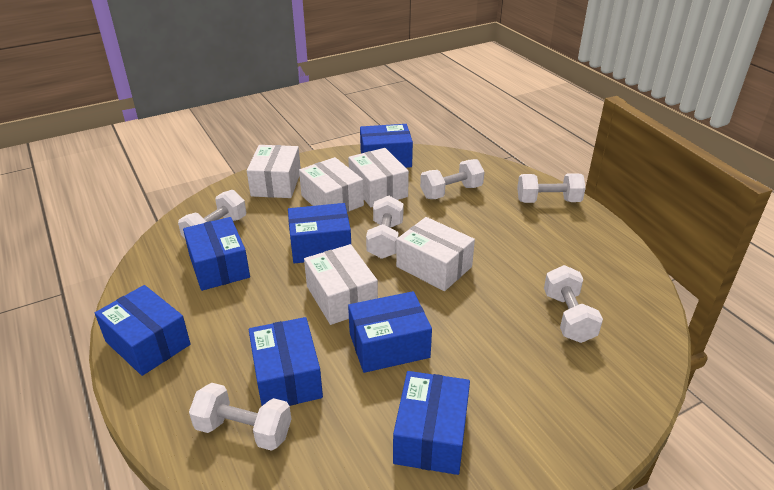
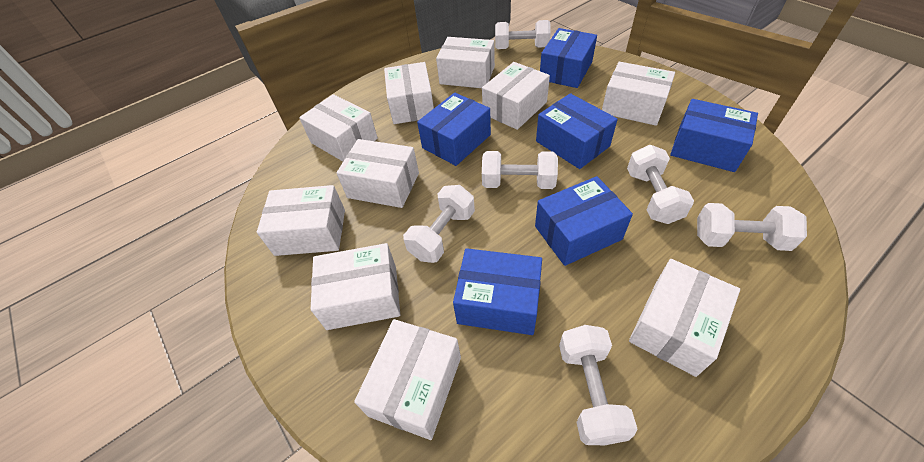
blue box: [95,285,190,376] [183,217,250,291] [249,317,323,406] [288,203,351,263] [348,291,432,373] [360,124,413,168] [393,371,470,475] = 7 -> [417,93,491,166] [453,248,542,335] [535,176,633,266] [536,93,618,169] [540,28,597,88] [670,99,758,172] = 6
white box: [247,145,301,198] [299,157,364,212] [304,244,378,325] [348,148,409,207] [396,217,475,291] = 5 -> [257,185,345,256] [299,94,378,161] [311,243,400,330] [336,139,419,208] [354,319,461,440] [384,62,434,124] [436,37,495,88] [482,62,550,130] [602,62,675,126] [629,259,740,377] = 10

